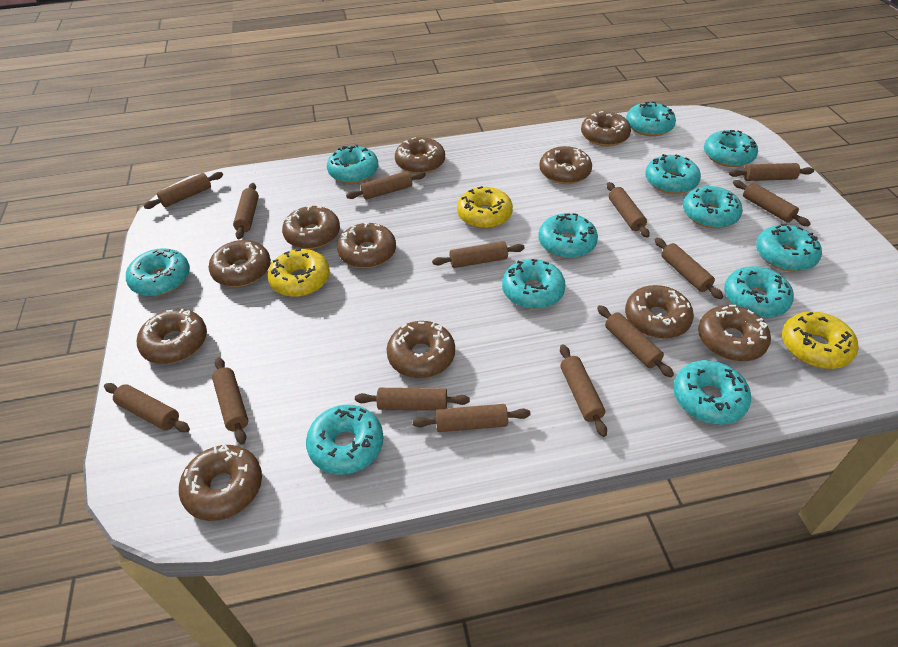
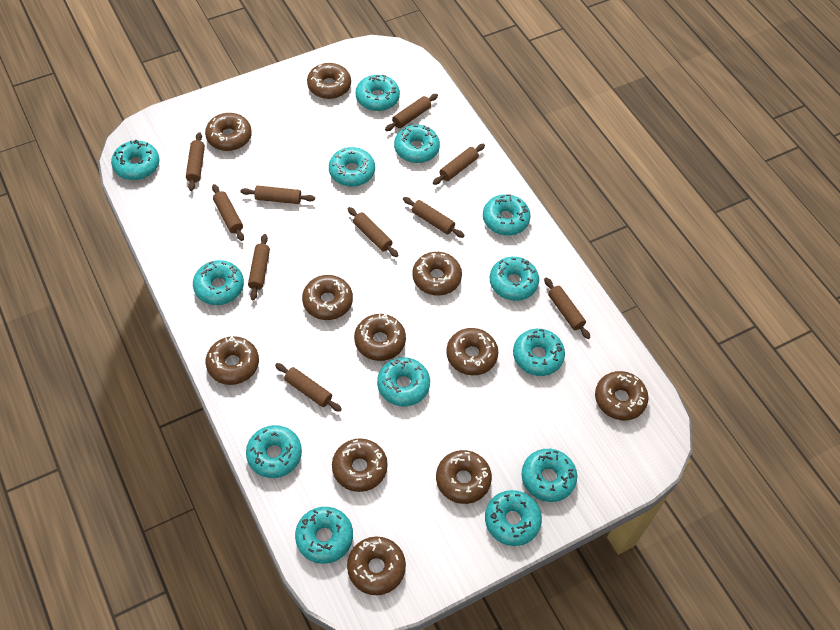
brown rolling pin: [104,383,190,432] [143,172,223,209] [212,357,248,445] [233,183,259,239] [346,171,426,200] [355,388,470,411] [412,404,531,432] [432,241,525,268] [560,344,607,437] [597,305,674,378] [607,182,650,238] [655,238,723,299] [729,163,814,181] [733,180,811,226] = 14 -> [186,132,205,191] [212,184,244,241] [241,185,315,204] [248,234,270,300] [275,363,342,412] [348,207,398,257] [385,94,438,131] [403,197,465,238] [433,144,485,185] [544,278,590,339] = 10
turquoise donut: [126,248,190,296] [306,405,383,475] [327,145,378,183] [502,259,566,309] [538,213,598,258] [626,101,676,136] [645,154,701,194] [673,360,751,424] [683,186,743,228] [704,130,758,167] [724,266,794,318] [756,224,822,271] = 12 -> [111,140,159,180] [193,260,244,305] [246,425,302,478] [295,507,353,564] [329,147,375,187] [356,75,400,111] [377,357,430,406] [394,125,440,163] [483,194,531,236] [485,490,542,546] [490,257,539,301] [513,329,565,376] [522,449,577,502] = 13
yellow donut: [268,249,330,297] [457,186,513,229] [782,311,858,369] = 3 -> none = 0

